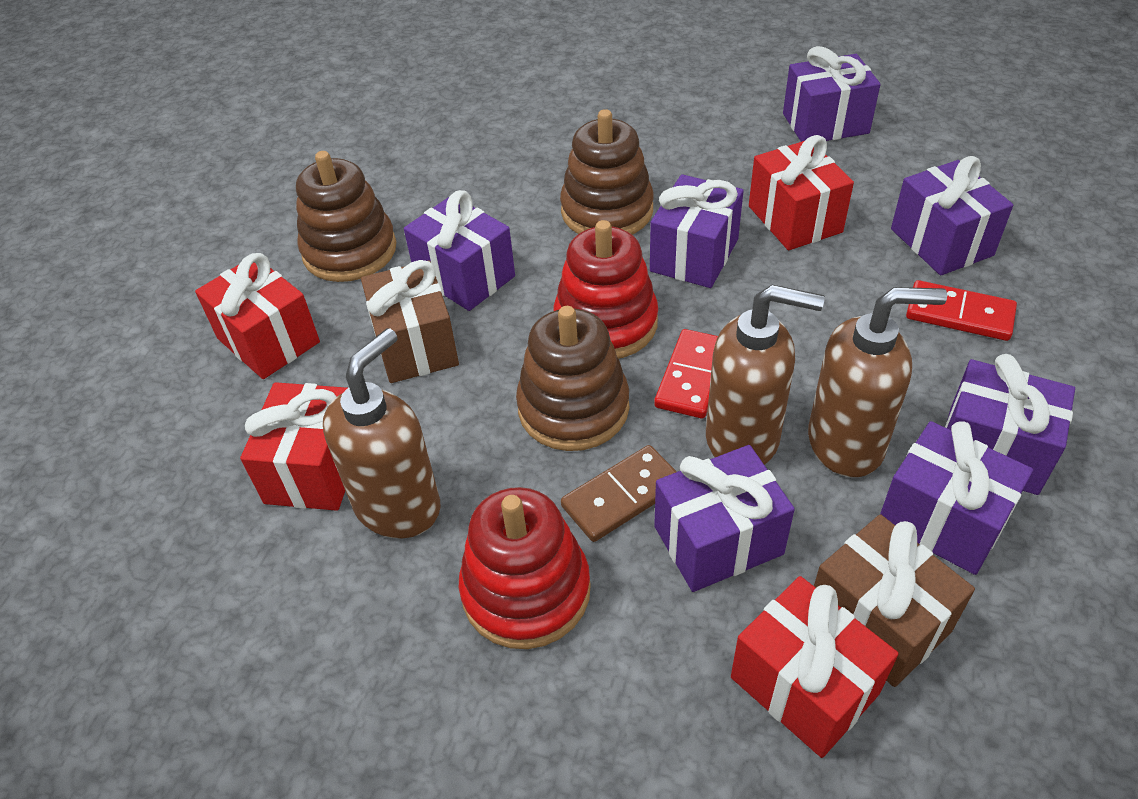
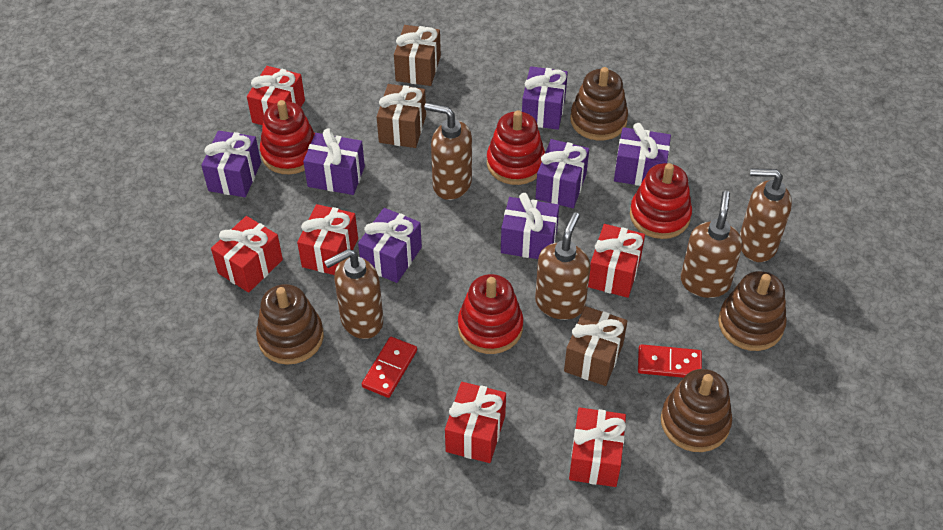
brown domino: [561,445,677,542] = 1 -> none = 0
brown gift: [361,260,459,383] [814,514,975,687] = 2 -> [377,84,426,148] [394,25,441,86] [564,306,627,386] = 3
brown soap dispenser: [323,328,440,539] [706,285,825,465] [808,287,947,477] = 3 -> [324,249,383,339] [424,103,472,200] [535,212,591,320] [681,191,742,298] [740,168,792,262] = 5
brown stacking toy: [296,151,396,282] [516,306,629,451] [560,109,654,235] = 3 -> [256,284,324,365] [570,67,628,141] [661,369,732,452] [718,271,787,351] = 4
red gift: [195,253,320,379] [240,382,347,511] [731,576,899,758] [749,135,854,250] = 4 -> [211,216,283,293] [247,66,305,125] [297,204,358,275] [445,382,506,463] [569,407,626,487] [588,224,645,298] = 6
red stacking toy: [459,487,591,649] [553,220,658,359] = 2 -> [260,100,315,174] [458,274,523,354] [487,110,545,185] [630,163,692,239] = 4

